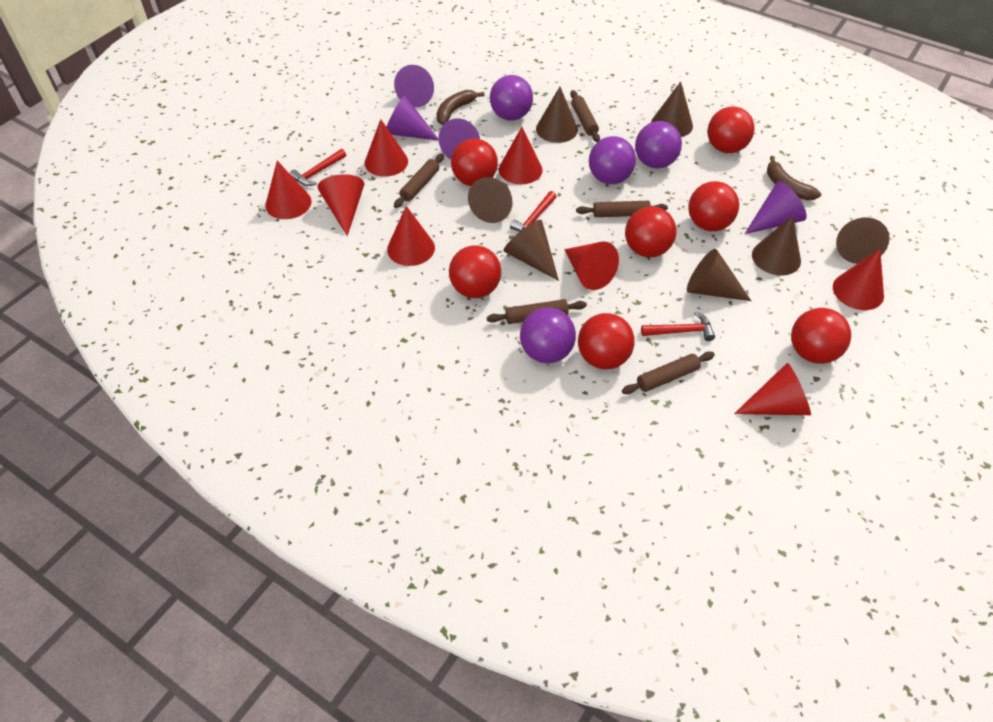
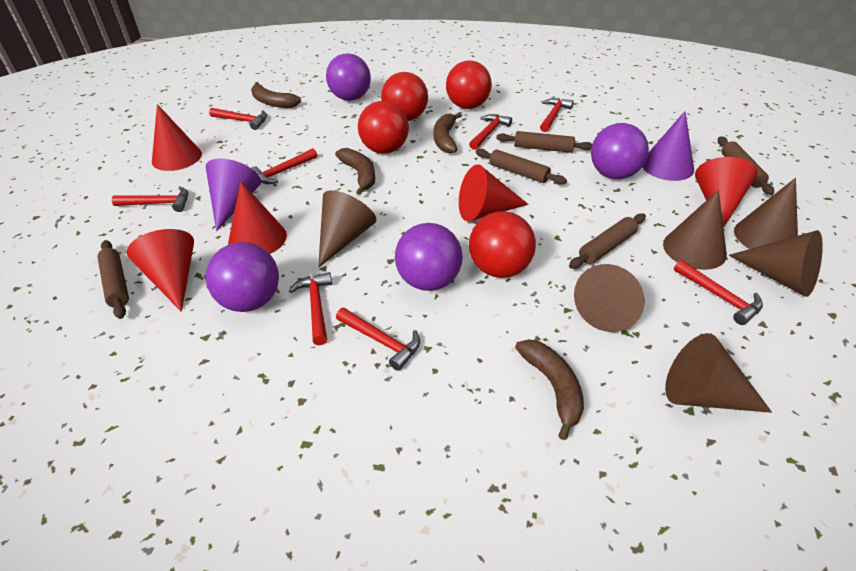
brown banana: [437,90,485,125] [767,156,821,200] = 2 -> [251,82,301,108] [335,148,375,195] [434,112,462,154] [515,340,584,440] = 4
brown cone: [468,177,513,223] [503,220,559,281] [536,87,578,143] [651,82,693,137] [687,249,751,301] [752,215,801,275] [836,217,890,264] = 7 -> [318,190,376,268] [574,264,645,332] [663,190,727,270] [665,333,772,413] [728,230,823,297] [734,178,798,249] = 6
purple cone: [387,95,439,141] [394,65,434,107] [438,118,480,160] [745,182,807,234] = 4 -> [206,158,261,231] [642,111,694,181] = 2
red ball: [449,245,501,298] [451,139,498,186] [578,313,635,370] [625,206,677,257] [688,181,739,231] [707,106,755,153] [791,308,851,364] = 7 -> [358,101,409,154] [381,72,428,121] [446,61,492,109] [469,211,536,278] = 4
red cone: [265,161,311,219] [318,174,364,236] [365,119,408,177] [387,206,435,266] [499,127,543,184] [564,242,619,290] [734,363,811,415] [833,249,884,310] = 8 -> [127,229,194,312] [152,104,202,171] [228,182,287,254] [459,164,529,221] [695,157,758,228] = 5
red hammer: [290,149,346,186] [510,191,557,231] [641,312,715,341] = 3 -> [112,186,188,212] [209,108,267,130] [251,148,317,184] [289,272,332,345] [336,308,420,371] [469,114,512,150] [540,98,574,132] [674,260,763,325] = 8

